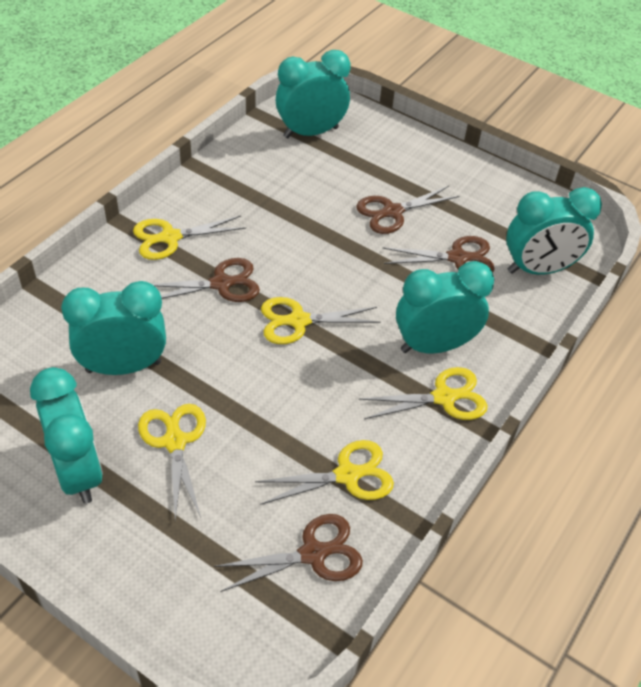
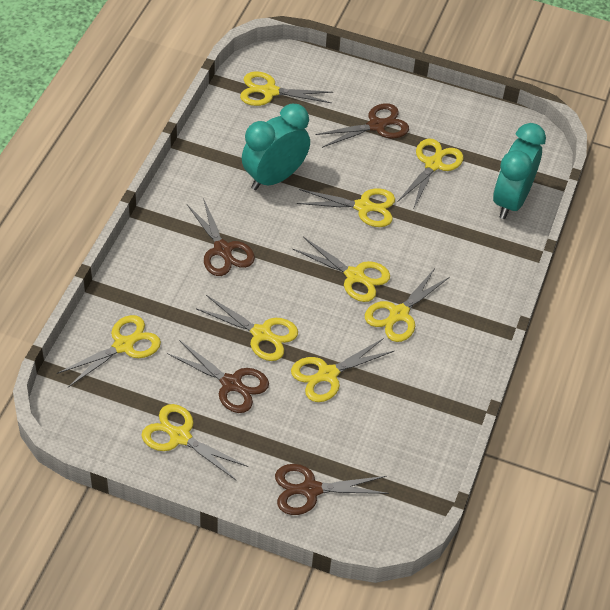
turquoise clock: [30,367,103,504] [61,281,166,375] [276,50,351,138] [396,261,494,354] [506,187,602,275] = 5 -> [242,104,310,190] [493,123,546,219] = 2
yellow scissors: [133,216,246,260] [138,404,206,520] [255,440,394,505] [261,297,381,344] [359,367,488,420] = 5 -> [57,315,161,387] [141,404,248,481] [196,295,298,361] [240,71,333,106] [291,338,394,402] [293,237,390,302] [297,188,395,227] [365,268,450,342] [398,139,464,208] = 9

